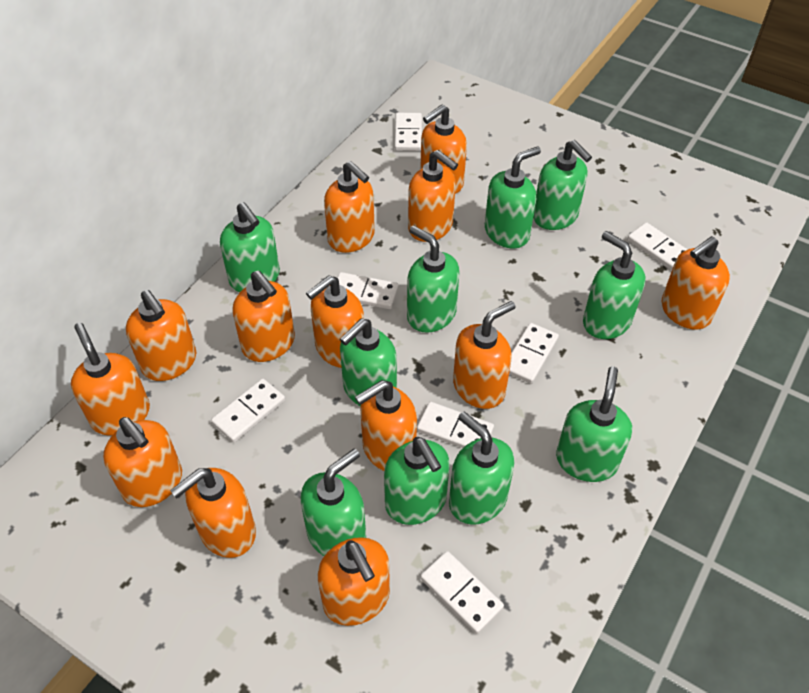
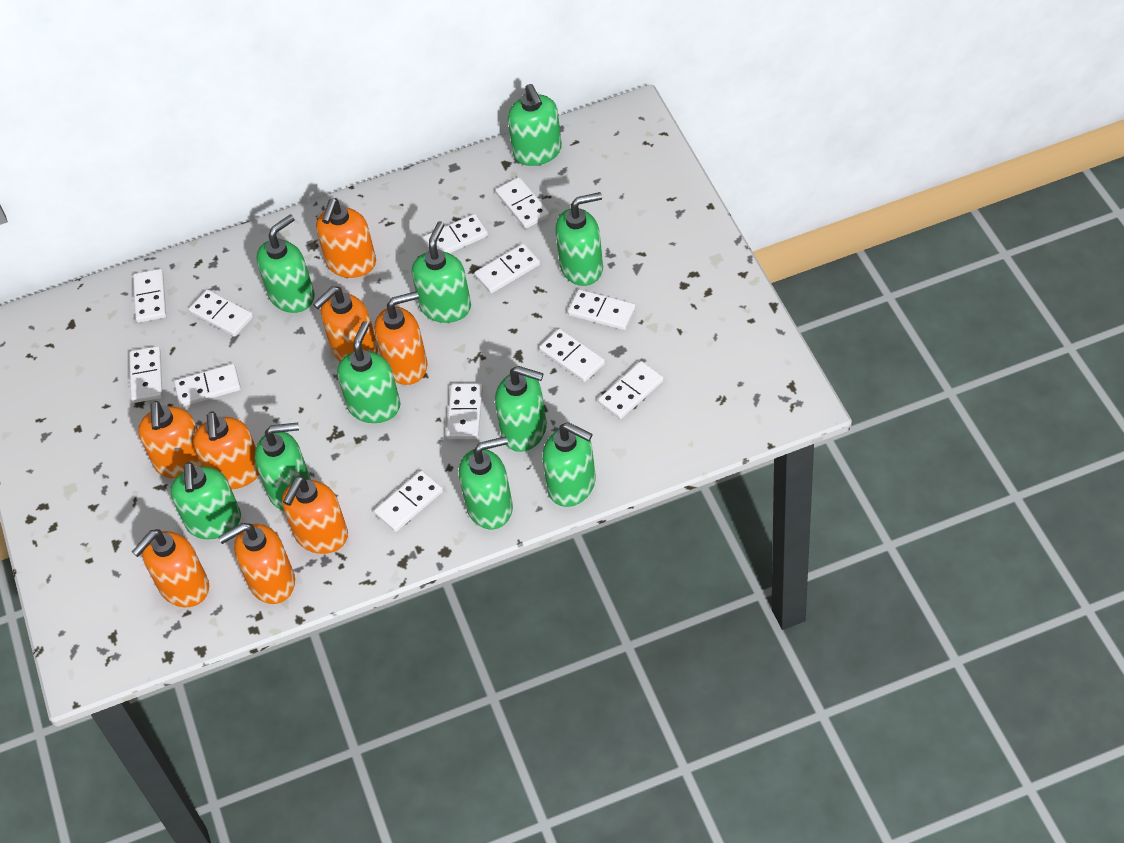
orange soap dispenser: [71,322,150,436] [103,417,182,507] [126,290,196,381] [170,468,256,558] [232,270,295,362] [306,275,364,368] [318,537,390,626] [324,161,375,253] [355,380,417,471] [408,150,458,242] [420,104,467,194] [453,301,516,409] [662,236,730,330] = 13 -> [132,529,209,607] [138,401,202,479] [193,411,259,489] [218,523,295,604] [282,476,348,554] [313,286,378,362] [316,198,376,278] [374,291,427,385] = 8
white domino: [211,378,285,443] [337,272,399,309] [395,113,422,151] [417,402,494,448] [420,551,504,634] [509,323,559,384] [627,222,688,271] = 7 -> [129,346,163,403] [133,269,166,323] [174,364,241,407] [189,290,253,337] [374,470,443,532] [423,214,488,254] [446,383,483,439] [474,244,540,294] [495,177,550,229] [539,329,605,382] [568,289,636,330] [598,361,664,419] = 12

